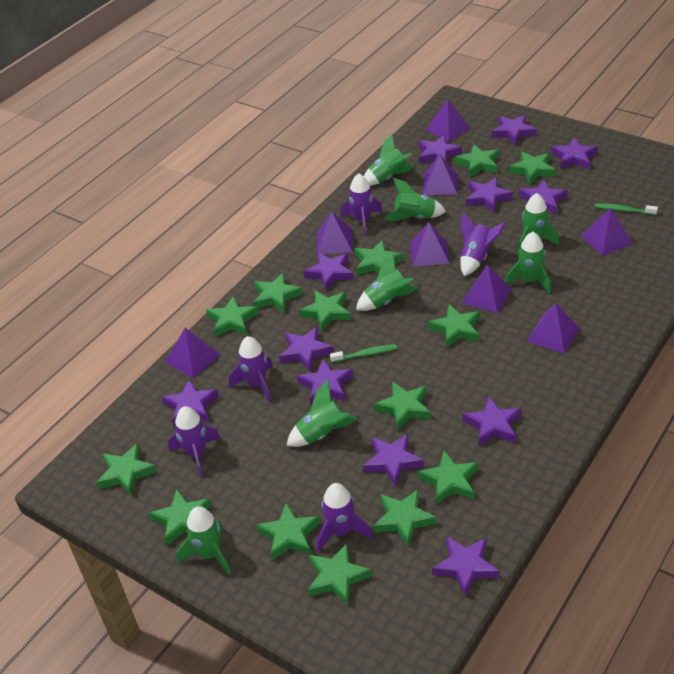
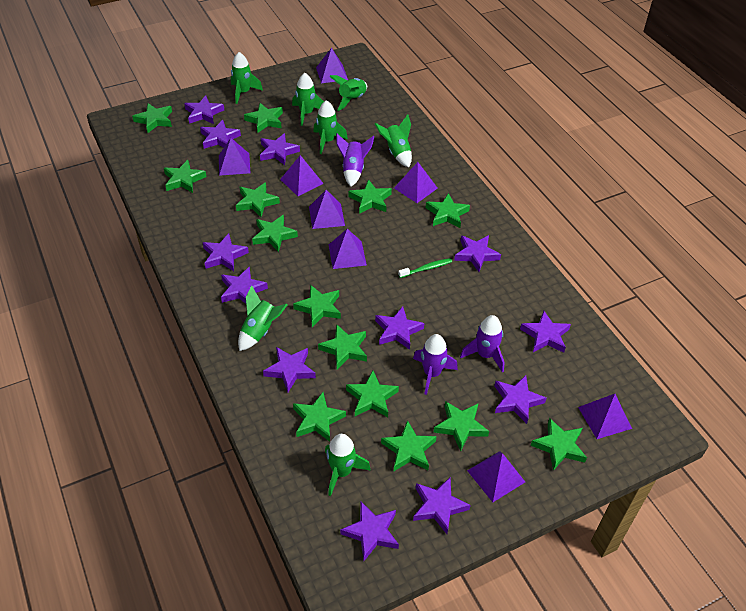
green toothbrush: [330,344,397,363] [595,203,658,215] = 2 -> [398,258,452,278] = 1
purple rocket: [168,406,220,477] [229,336,273,402] [317,483,373,552] [340,173,383,236] [460,212,506,276] = 5 -> [336,134,374,186] [413,334,458,395] [460,315,505,372] = 3

